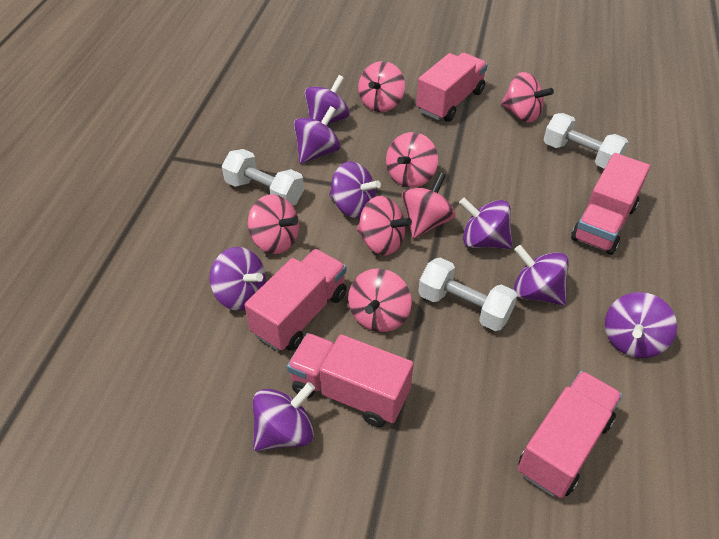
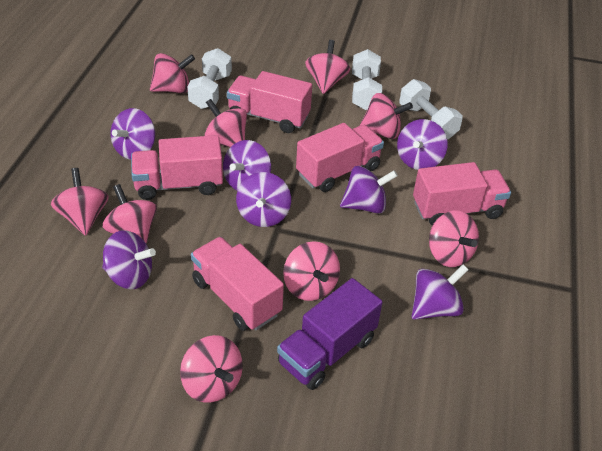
pink spinning top: [248,194,299,254] [348,268,412,332] [357,196,412,256] [358,61,405,112] [386,132,438,188] [402,172,455,239] [501,72,554,123] = 7 -> [51,168,109,236] [103,184,157,244] [150,53,195,93] [180,335,243,403] [204,99,247,147] [283,241,340,301] [305,40,350,94] [359,93,413,139] [429,210,479,267] = 9
purple spinning top: [210,247,266,311] [253,382,315,451] [294,106,340,164] [304,75,350,125] [329,161,381,218] [459,198,513,249] [514,245,569,306] [605,292,677,358] = 8 -> [102,230,156,289] [111,108,155,160] [223,140,271,191] [236,172,291,227] [340,166,398,214] [397,119,448,170] [412,264,469,320] = 7
purple truck: none = 0 -> [277,278,383,390] = 1

